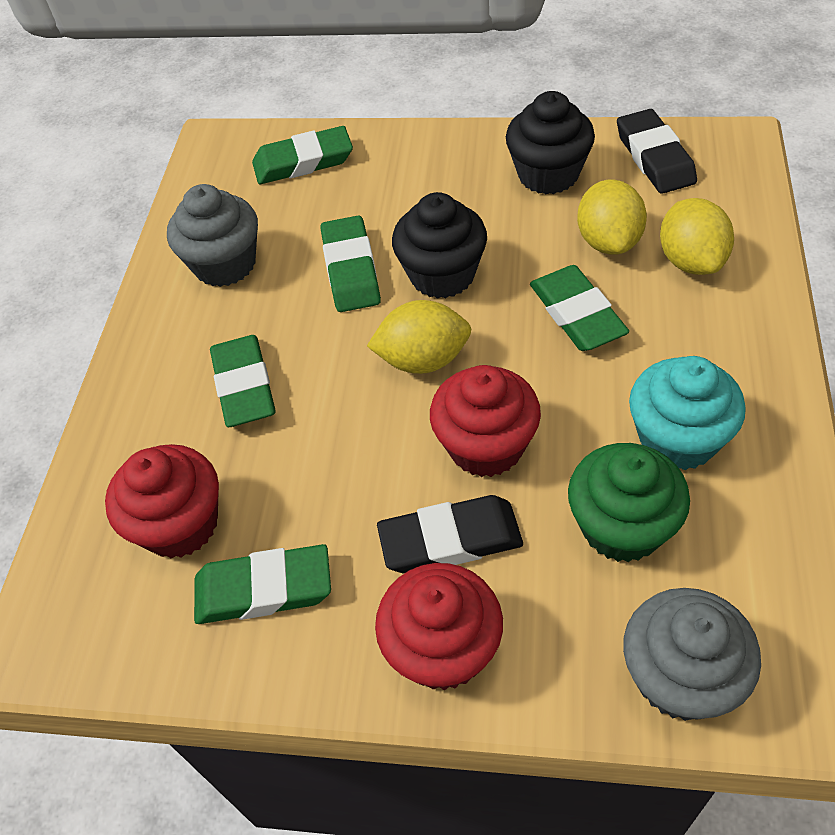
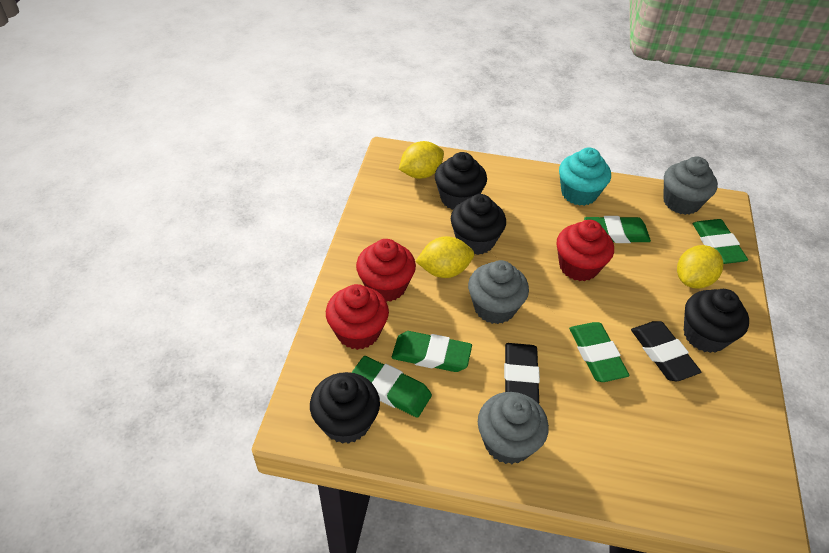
black cupcake: [392,192,487,299] [506,91,595,194] = 2 -> [310,372,380,444] [435,152,487,210] [451,194,506,255] [684,289,749,353] = 4
green cupcake: [568,443,690,562] = 1 -> none = 0
grey cupcake: [167,184,258,287] [623,588,761,721] = 2 -> [468,260,529,324] [478,392,549,464] [663,157,718,215] = 3

